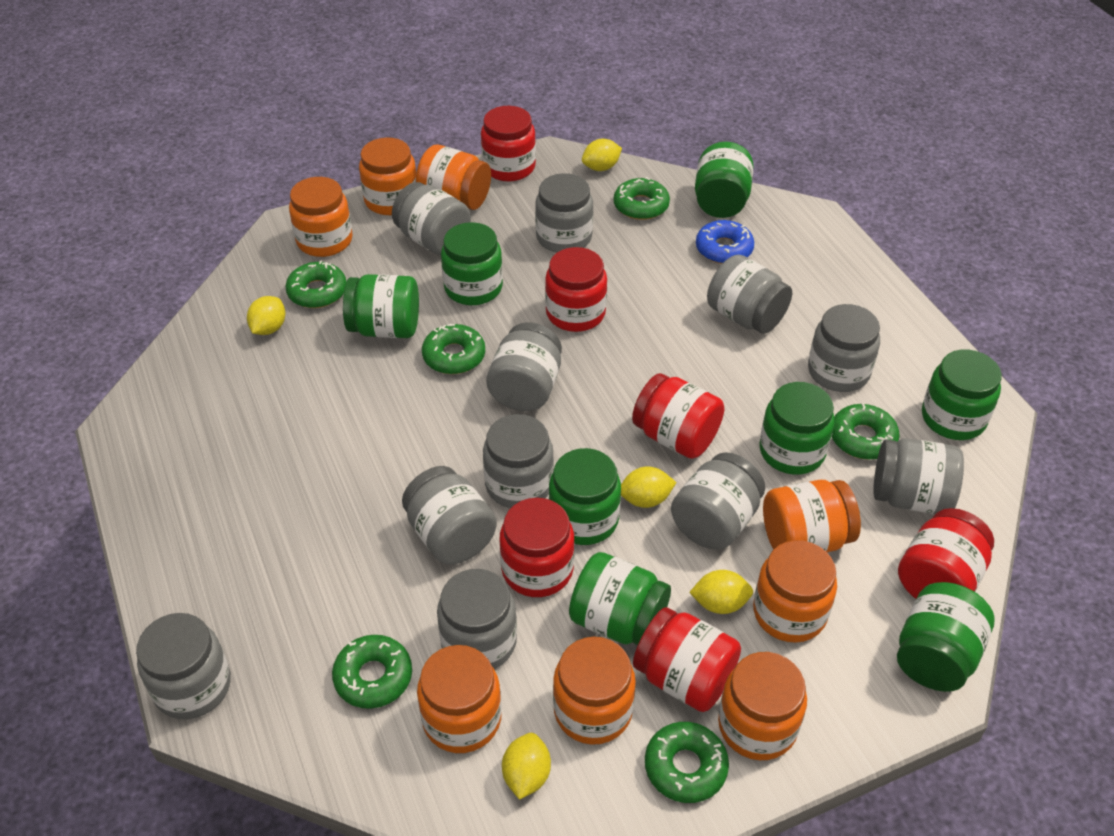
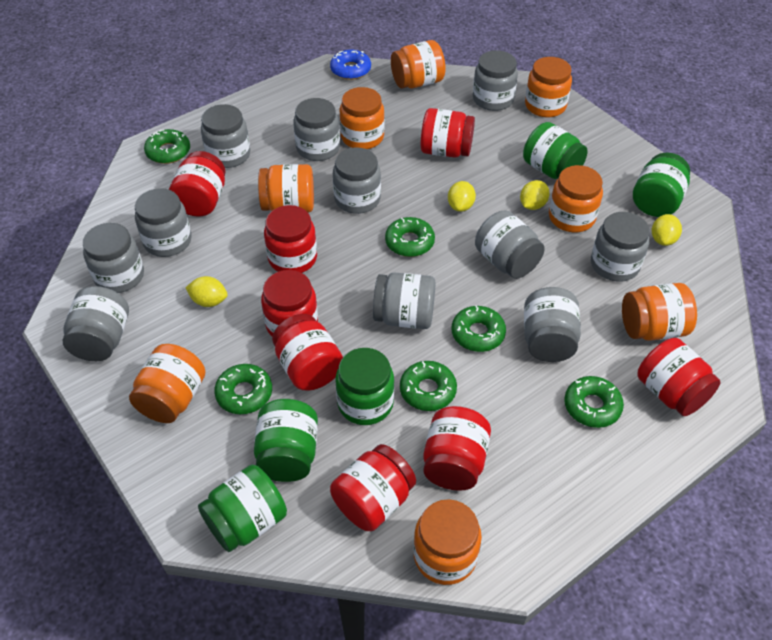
green jar: [343,274,419,338] [441,222,503,305] [549,448,621,545] [569,552,671,645] [695,142,754,218] [759,382,835,475] [897,582,995,692] [922,350,1002,440] = 8 -> [198,465,287,552] [254,399,318,482] [335,348,394,425] [523,122,588,179] [633,152,690,217] = 5
red jar: [481,106,536,182] [500,498,574,597] [545,247,607,332] [632,373,724,459] [633,607,741,712] [898,508,994,599] = 6 -> [169,151,225,217] [261,270,318,337] [264,205,317,273] [272,314,343,390] [330,444,416,531] [421,108,475,158] [423,406,491,491] [637,338,721,416] = 8
yellow lemon: [247,296,285,335] [502,733,551,800] [582,139,622,171] [621,466,677,508] [689,570,753,614] = 5 -> [185,276,228,307] [448,181,476,212] [520,180,550,210] [652,214,682,246] = 4

